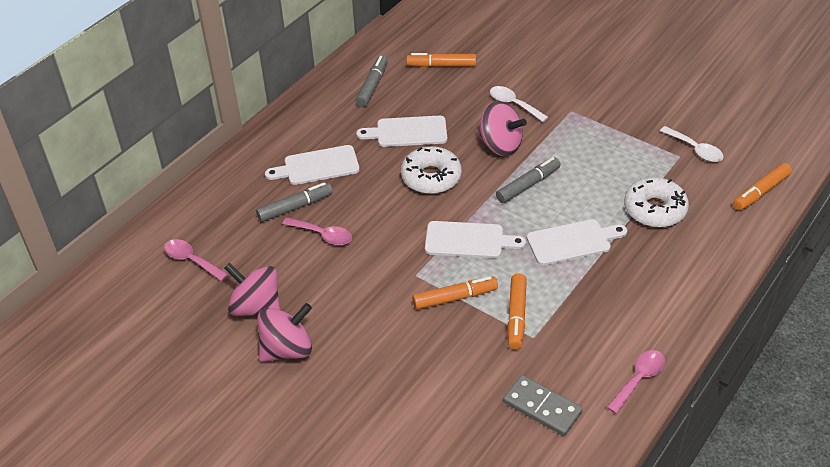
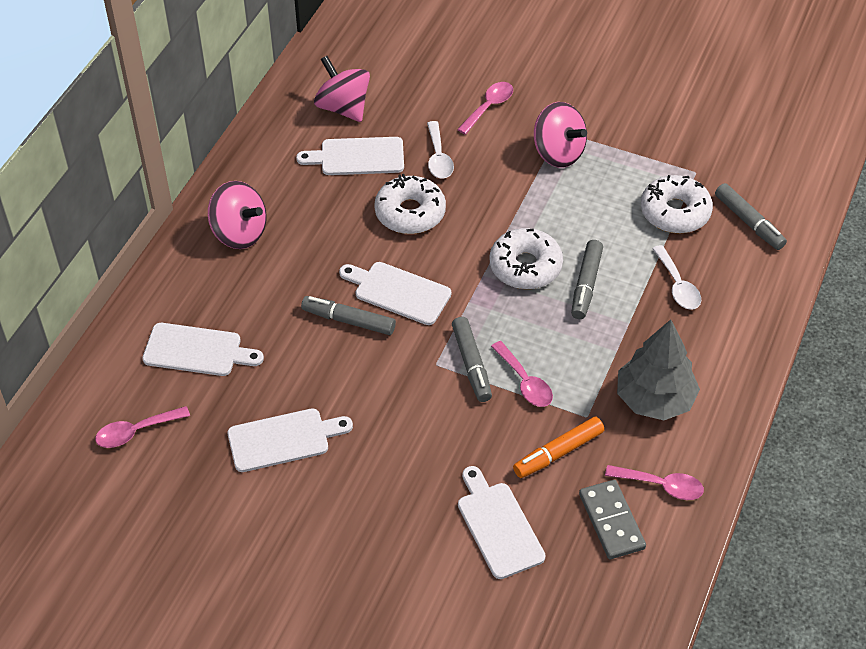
grey marker: [256,182,333,222] [356,56,388,107] [496,157,561,203] = 3 -> [301,296,396,335] [452,317,492,402] [571,240,603,319] [715,183,787,250] = 4
grey tree: none = 0 -> [617,319,700,420] = 1
orange marker: [406,53,476,67] [412,276,498,310] [507,274,527,349] [733,163,792,211] = 4 -> [513,417,604,478] = 1
pink spoon: [164,239,228,281] [282,217,352,245] [607,350,665,414] = 3 -> [95,406,190,448] [457,82,513,135] [491,341,553,407] [605,465,704,500] = 4
white cutting board: [265,145,360,185] [356,116,447,147] [425,221,526,258] [527,219,627,265] = 4 -> [142,323,264,376] [227,409,353,472] [296,137,404,175] [339,262,452,325] [458,466,546,579] = 5
white donut: [401,146,462,194] [624,177,689,227] = 2 -> [374,174,446,234] [490,228,563,289] [641,175,713,234] = 3

